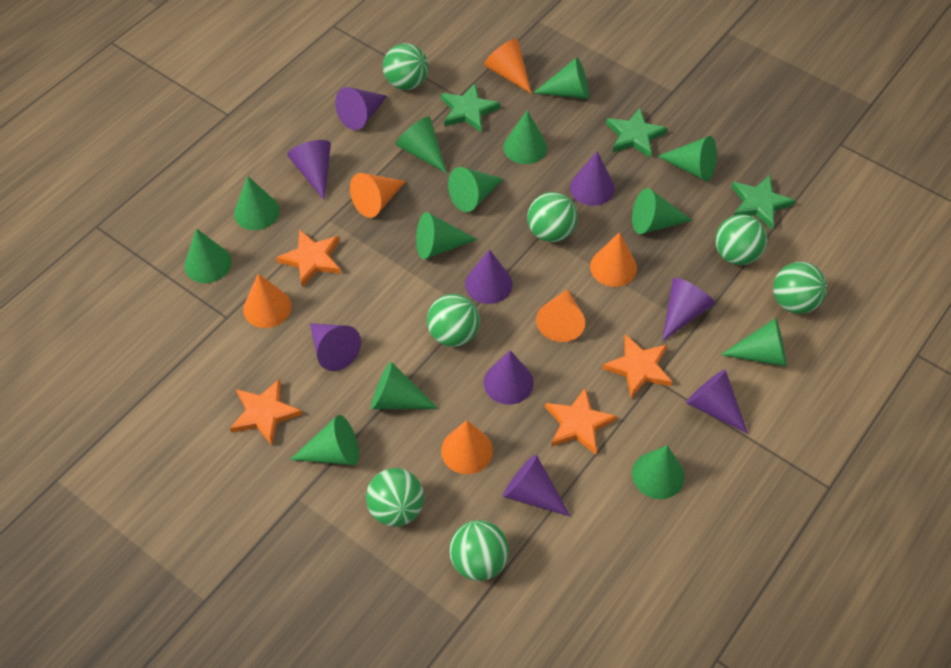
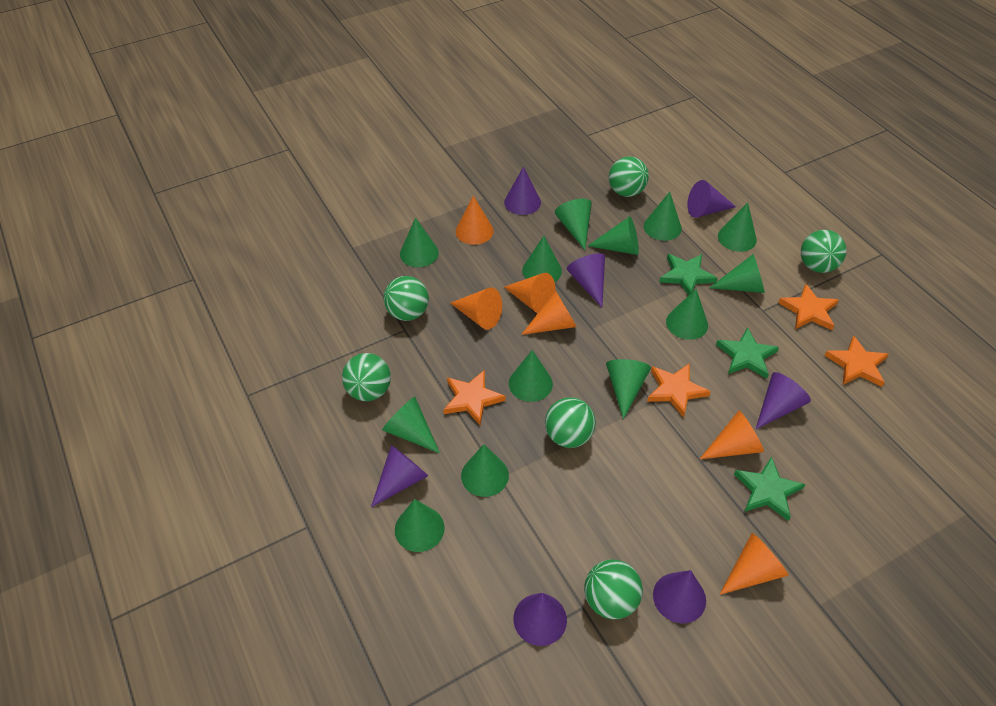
green ball: [366,468,424,527] [383,43,428,90] [427,294,480,347] [449,520,509,581] [527,192,577,242] [715,214,767,265] [773,262,827,314] = 7 -> [342,353,391,401] [384,276,429,321] [545,397,596,448] [584,560,643,619] [609,157,649,197] [801,230,846,273] = 6
purple cone: [287,140,331,200] [310,323,361,371] [335,87,387,130] [465,249,512,304] [484,350,534,405] [503,454,571,517] [570,151,615,206] [662,278,715,341] [686,369,748,434] = 9 -> [371,445,428,507] [504,166,541,215] [513,593,567,646] [567,253,605,307] [653,570,706,623] [687,180,736,218] [756,372,811,429] = 7

